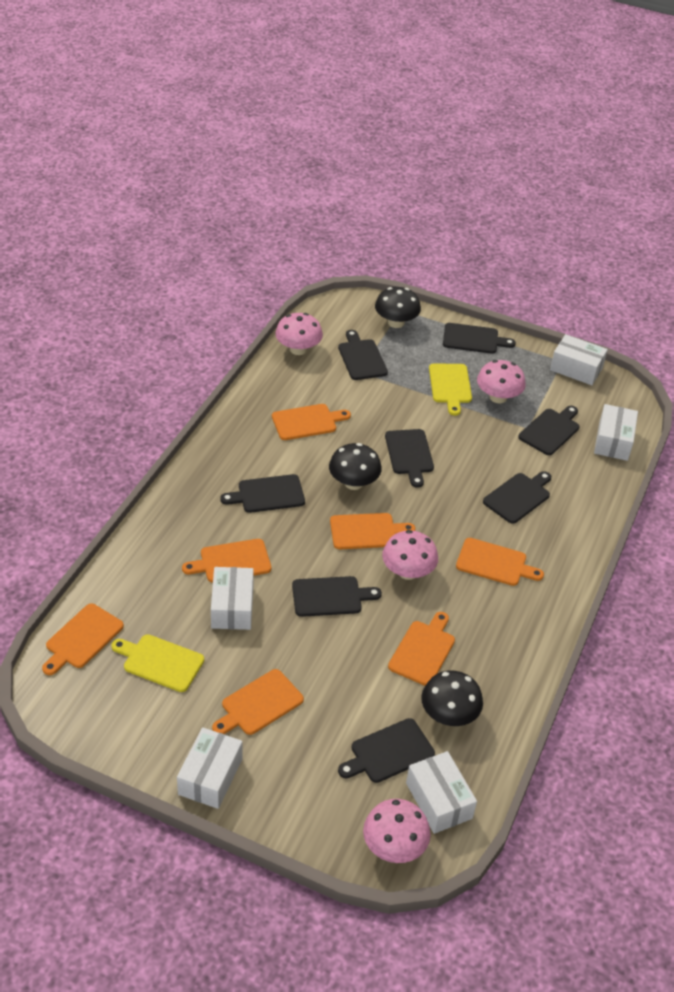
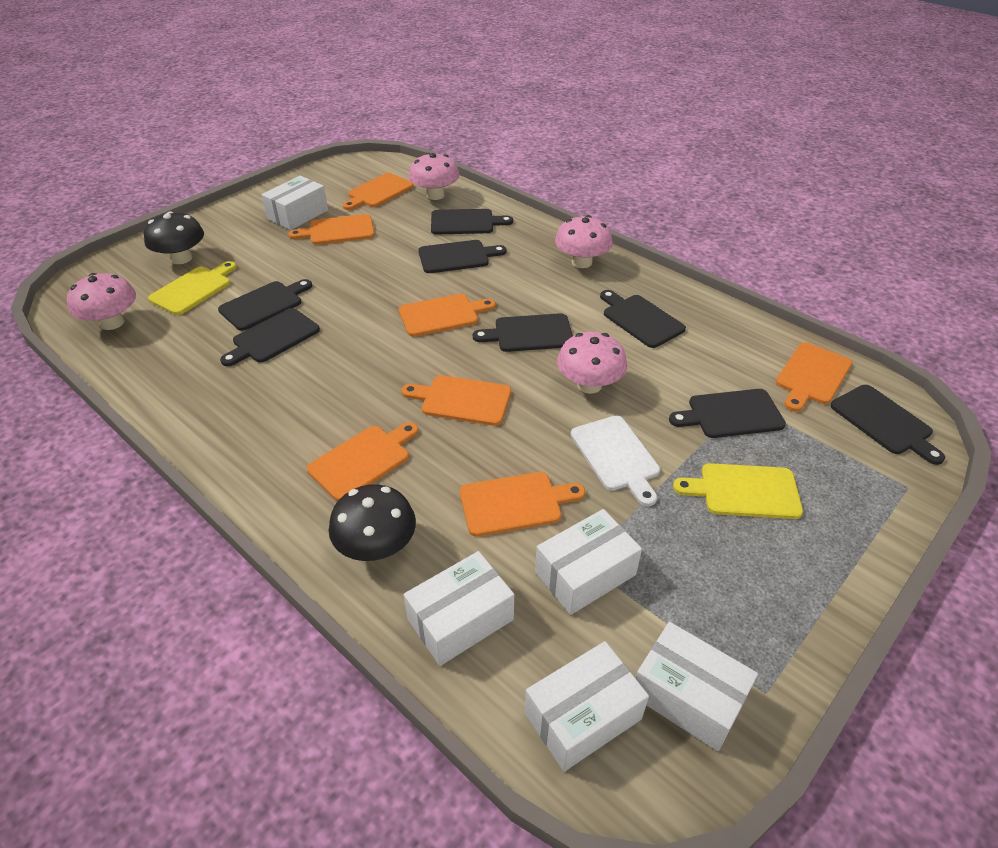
black mushroom: [329,443,382,490] [375,287,421,328] [421,670,483,726] = 3 -> [144,211,204,264] [329,484,416,561] = 2
white cutting board: none = 0 -> [571,416,660,506] = 1

